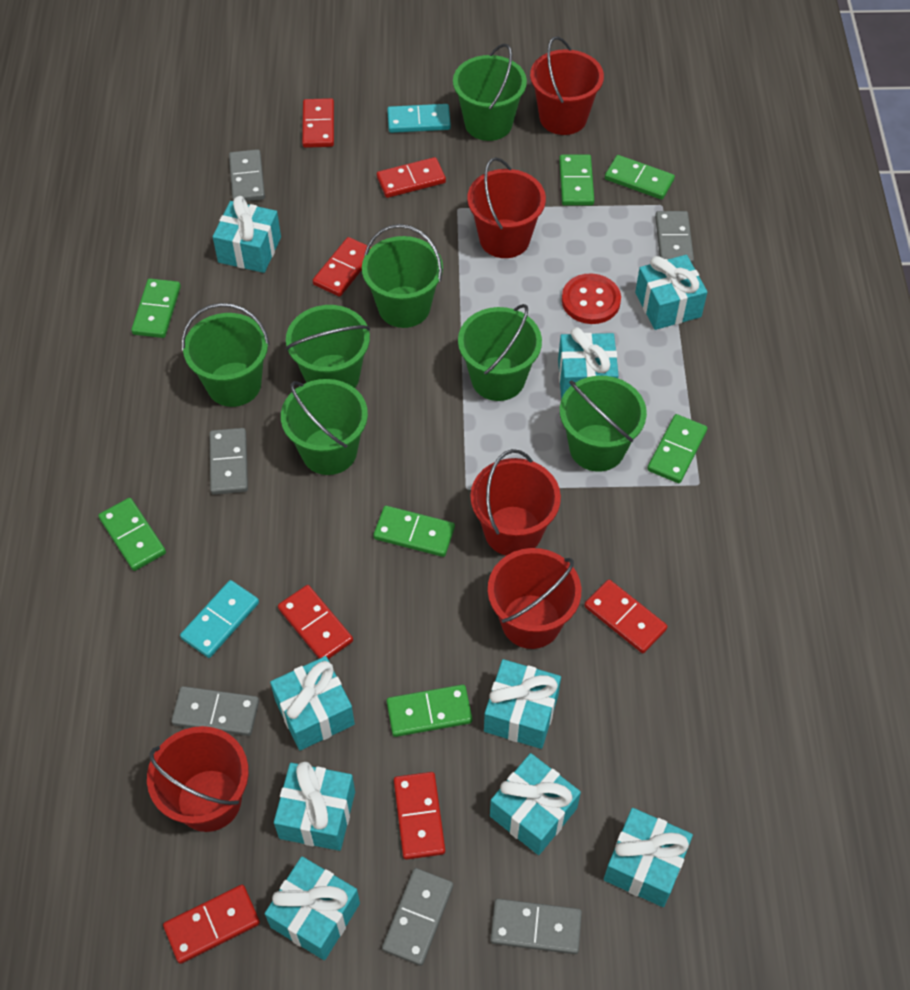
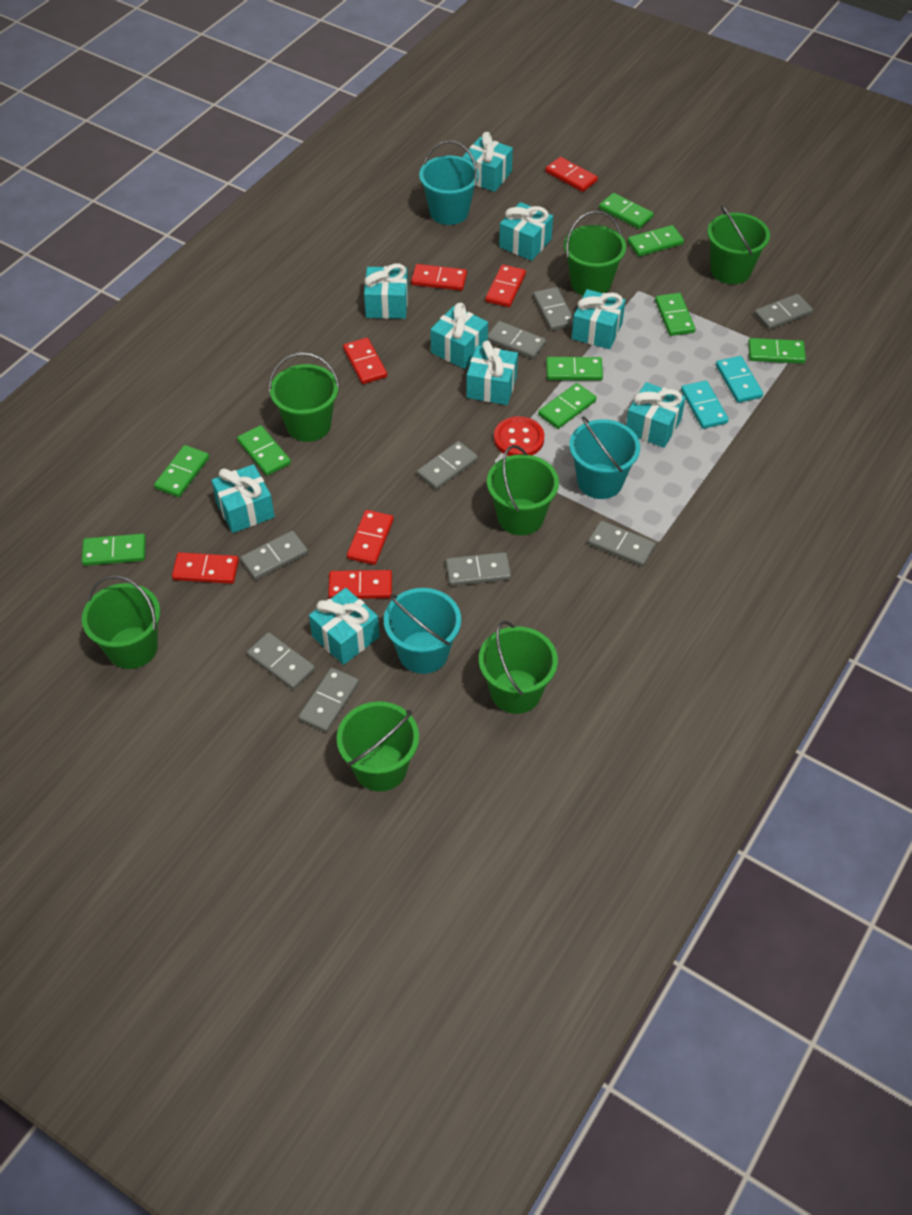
green domino: [98,498,166,571] [131,278,181,338] [373,506,455,557] [387,684,472,737] [559,154,594,206] [605,155,675,200] [647,414,707,483] = 7 -> [82,534,146,566] [154,445,209,497] [237,425,291,476] [538,383,596,429] [546,357,603,381] [599,193,654,229] [627,225,684,257] [655,293,695,336] [748,338,806,364] = 9
grey domino: [171,686,259,736] [210,428,248,495] [229,149,265,201] [382,868,453,966] [490,899,582,954] [655,211,694,264] = 6 -> [240,531,308,580] [247,632,315,690] [298,668,359,732] [417,441,478,490] [446,552,511,586] [488,321,546,359] [533,287,573,331] [588,520,655,567] [754,294,813,330] = 9
red bucket: [147,726,249,832] [467,157,546,258] [470,449,561,556] [488,548,581,649] [530,36,604,135] = 5 -> none = 0
turquoise bucket: none = 0 -> [384,588,461,674] [419,141,479,225] [569,416,640,499] = 3

